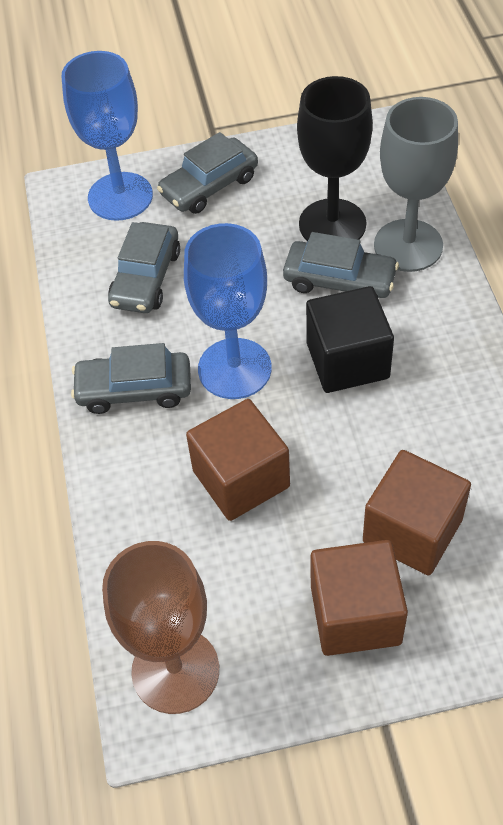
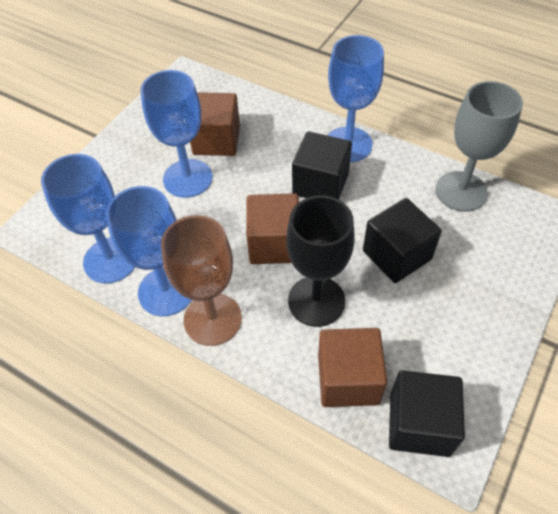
black cube: [306,286,394,393] = 1 -> [292,131,352,200] [363,198,442,283] [389,370,465,457] = 3
blue goblet: [62,51,153,221] [184,223,272,399] = 2 -> [41,154,135,283] [106,186,191,316] [141,70,212,198] [327,35,384,162] = 4
grey car: [71,343,191,414] [108,222,180,313] [157,132,258,214] [283,232,399,298] = 4 -> none = 0

